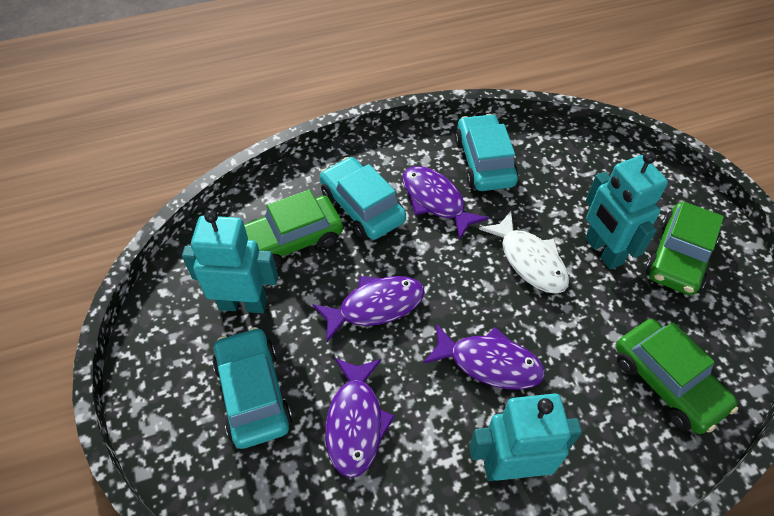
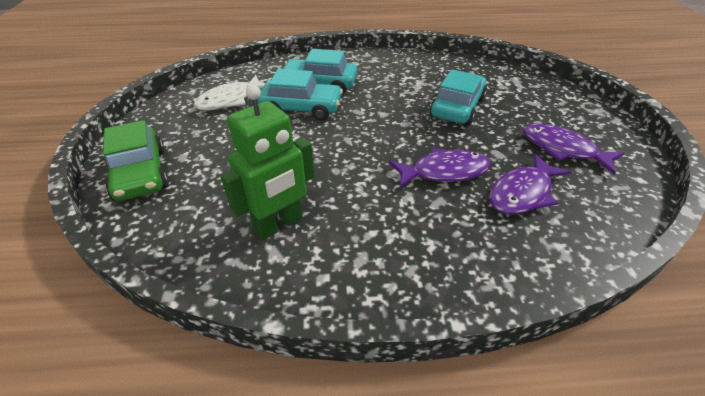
green car: [244,189,343,267] [616,319,738,434] [645,202,724,295] = 3 -> [103,120,169,201] = 1
green robot: none = 0 -> [221,85,314,240] = 1
purple fish: [312,276,425,342] [325,358,395,478] [402,166,489,240] [423,324,545,390] = 4 -> [389,148,491,189] [489,154,571,215] [523,123,625,175] = 3
turquoise robot: [182,210,278,313] [469,393,582,481] [585,151,668,270] = 3 -> none = 0

